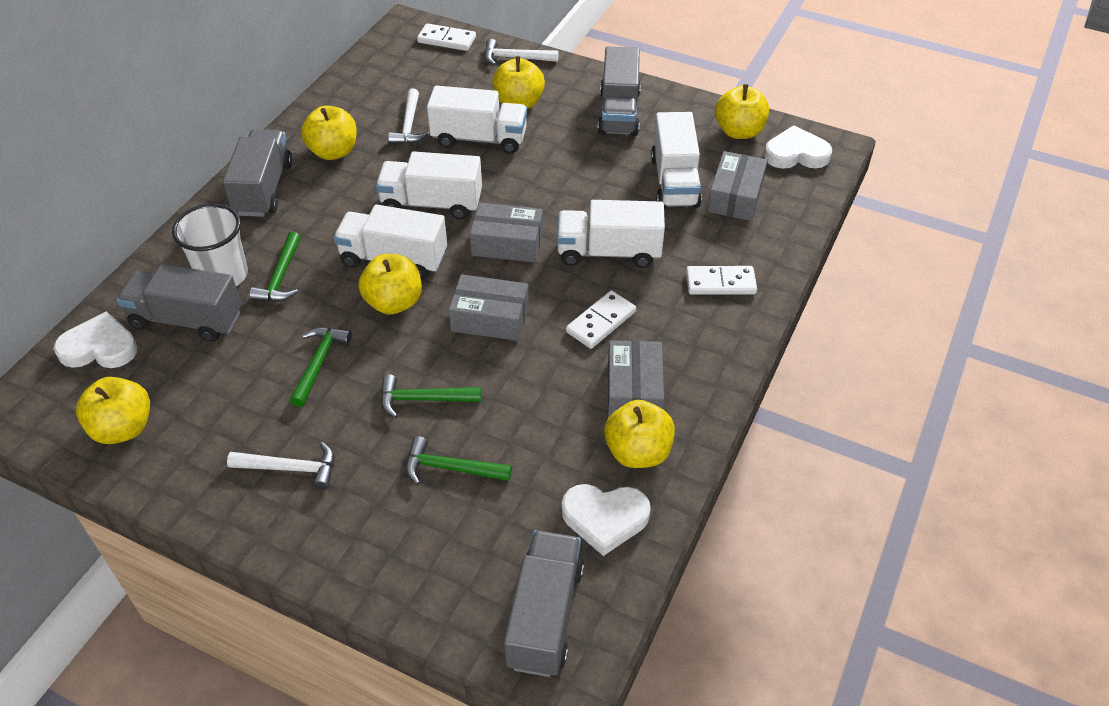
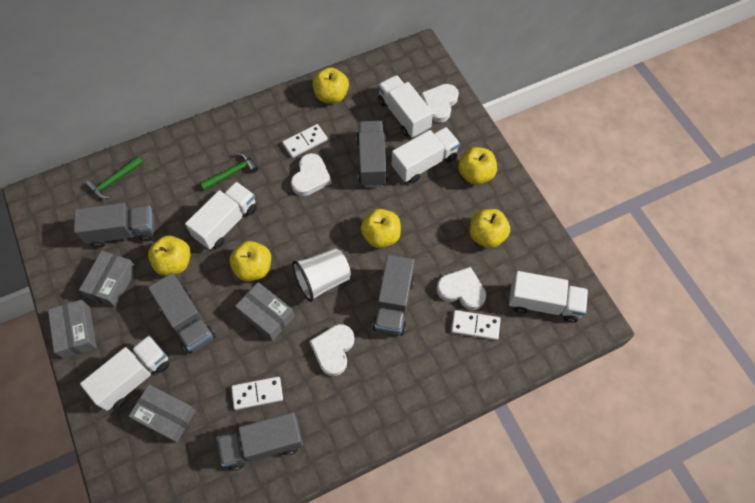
green hammer: [249,232,301,302] [290,327,352,407] [381,374,481,418] [406,436,512,485] = 4 -> [86,156,143,199] [200,153,258,191] = 2
grey truck: [116,264,242,342] [222,129,292,217] [504,530,584,677] [598,47,641,136] = 4 -> [74,203,154,248] [148,273,216,354] [216,412,303,471] [356,121,388,187] [373,255,414,336] = 5
white hammer: [227,442,334,490] [388,89,429,144] [484,39,558,65] = 3 -> none = 0
white heart: [53,311,137,368] [562,484,651,556] [764,125,832,169] = 3 -> [291,153,332,196] [309,324,354,376] [421,84,459,123] [436,267,486,310] = 4

